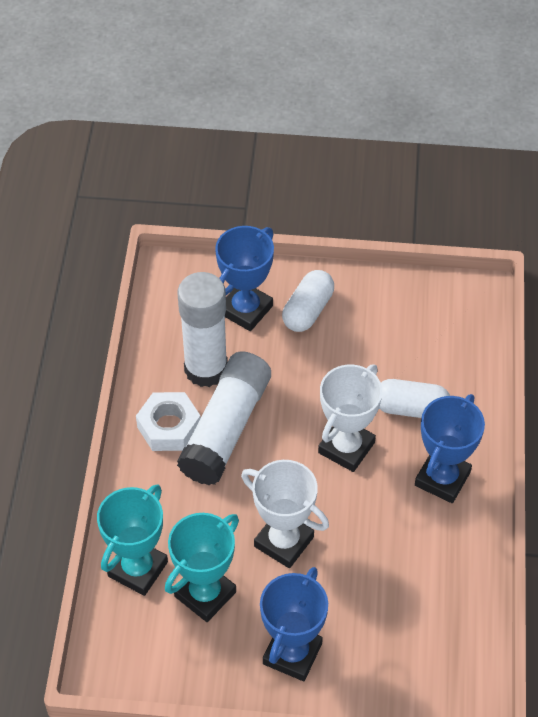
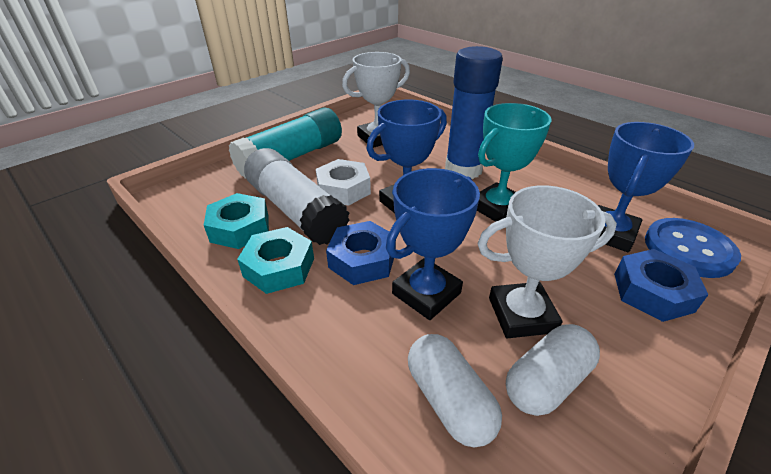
blue button: none = 0 -> [645,218,741,278] = 1
blue glue stick: none = 0 -> [445,46,503,179] = 1
blue nut: none = 0 -> [326,221,396,285] [614,249,708,322] = 2
turquoise glue stick: none = 0 -> [229,108,342,179] = 1
turquoise nut: none = 0 -> [204,193,269,249] [237,227,314,294] = 2
turquoise trophy: [97,484,168,596] [165,513,239,622] = 2 -> [477,103,551,222] = 1
white glue stick: [177,351,271,485] [178,272,228,387] = 2 -> [244,148,349,245] = 1

